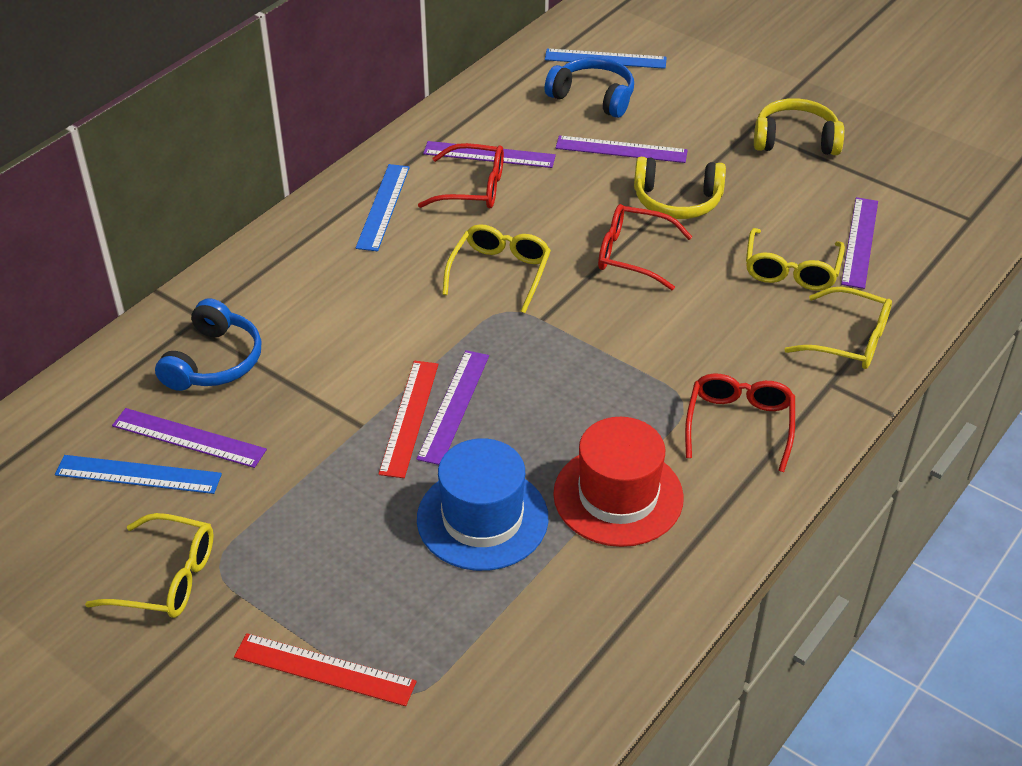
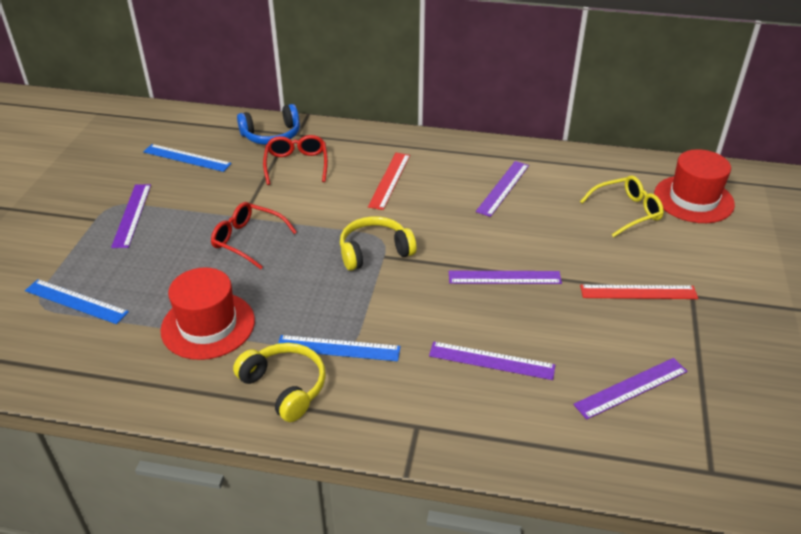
blue hat: [417,438,548,571] = 1 -> none = 0
blue headphones: [155,298,261,391] [545,57,634,118] = 2 -> [237,104,300,145] = 1
red glasses: [418,143,504,208] [598,204,692,290] [685,373,795,472] = 3 -> [211,202,297,269] [263,135,328,185] = 2
red hat: [553,417,684,547] = 1 -> [160,268,255,360] [654,149,735,223] = 2
yellow glasses: [85,513,213,618] [442,224,551,313] [746,228,845,291] [784,287,892,369] = 4 -> [580,175,664,237] = 1

